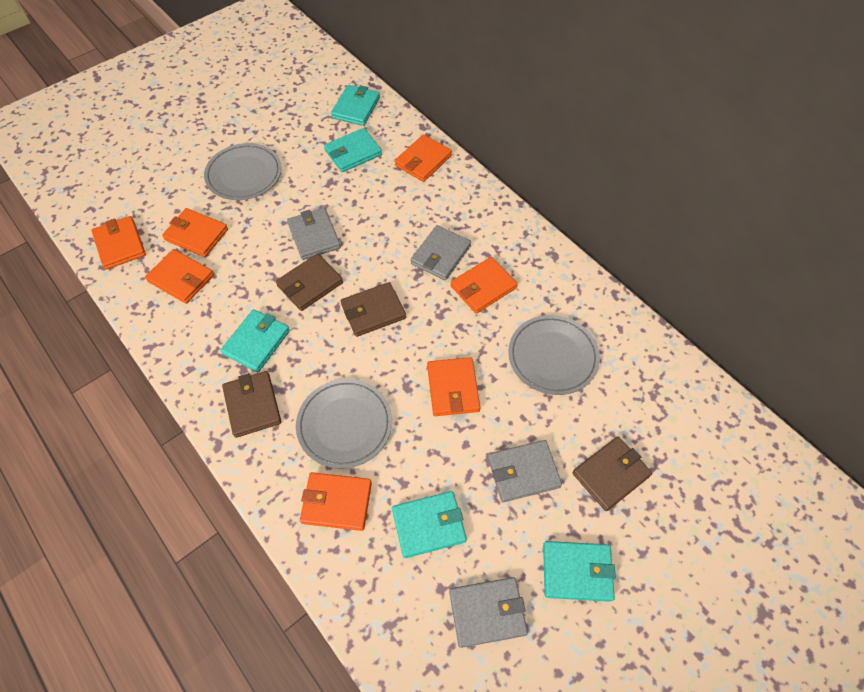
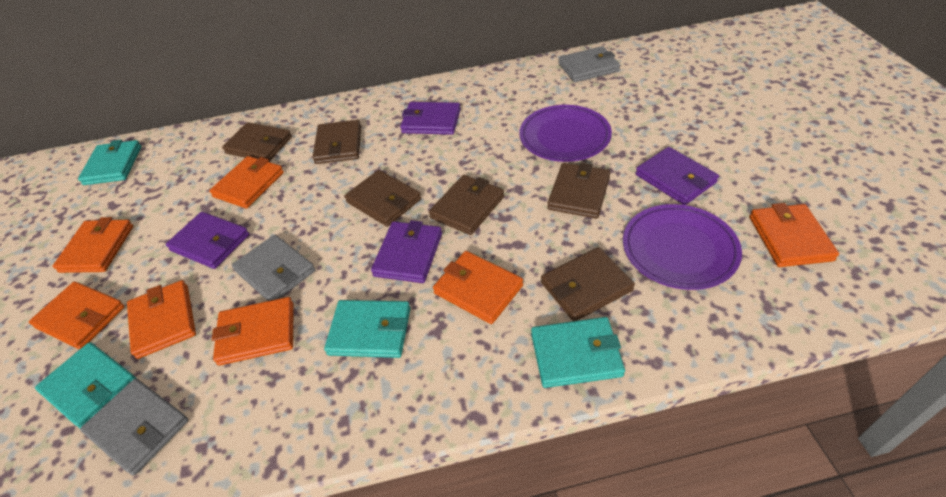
brown wallet: [222,371,281,438] [276,254,343,311] [341,282,406,337] [572,436,652,511] = 4 -> [222,122,292,162] [313,120,361,164] [345,170,421,227] [429,175,504,235] [541,247,635,321] [547,162,611,218] = 6
grey plate: [204,143,282,200] [296,379,392,469] [508,315,600,395] = 3 -> none = 0
grey wallet: [287,208,341,260] [411,225,471,280] [449,577,528,648] [488,440,562,502] = 4 -> [80,379,188,476] [232,235,315,301] [558,46,621,82] = 3
purple plate: none = 0 -> [519,105,612,162] [623,204,742,290] = 2
purple wallet: none = 0 -> [166,212,249,269] [371,220,442,283] [400,102,461,135] [635,147,719,205] = 4
turquoise wallet: [221,309,290,372] [324,128,382,172] [331,85,380,126] [392,491,467,558] [543,541,616,602] = 5 -> [35,342,137,428] [78,140,142,185] [324,300,411,358] [531,317,625,388] = 4

